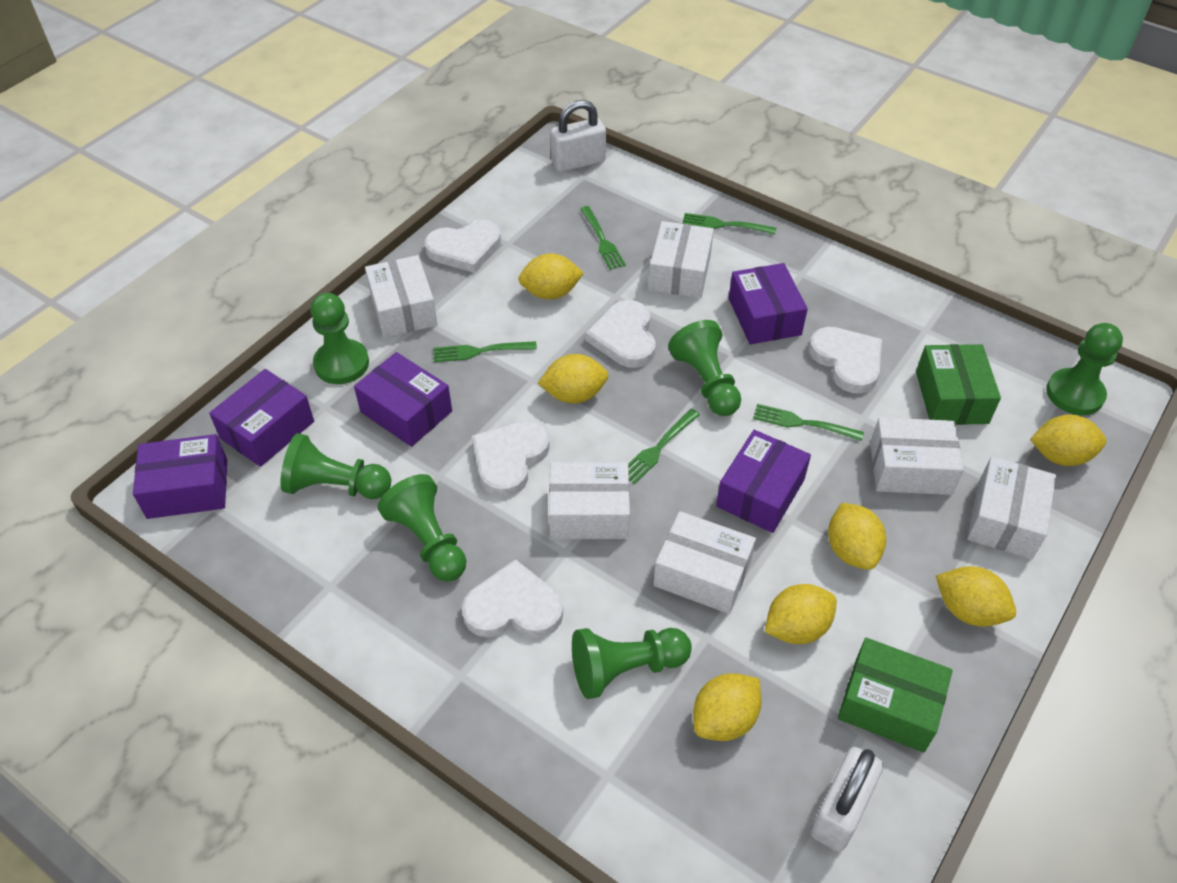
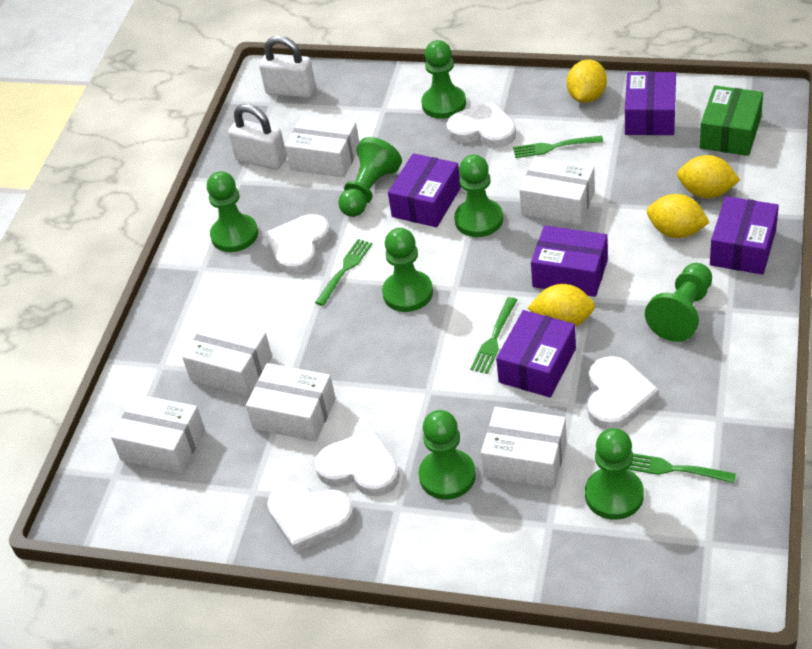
green box: [838,638,953,753] [916,344,1001,425] = 2 -> [700,85,763,156] = 1
green fork: [433,341,537,362] [580,206,626,270] [628,409,700,484] [682,213,776,234] [753,404,864,441] = 5 -> [315,239,373,306] [470,297,517,374] [513,136,603,158] [628,453,736,483] = 4
green pawn: [280,433,391,499] [310,293,369,384] [377,474,466,581] [572,628,692,699] [668,320,741,416] [1046,323,1123,415] = 6 -> [207,171,258,252] [338,137,402,217] [382,228,433,312] [418,410,476,499] [421,40,466,119] [454,154,503,237] [585,428,644,520] [645,263,712,342] = 8
yellow lemon: [518,253,584,299] [538,354,609,404] [693,673,761,741] [765,584,837,644] [828,503,886,570] [936,566,1016,627] [1030,414,1106,466] = 7 -> [528,284,595,327] [567,60,607,103] [647,194,710,238] [677,155,740,198] = 4

